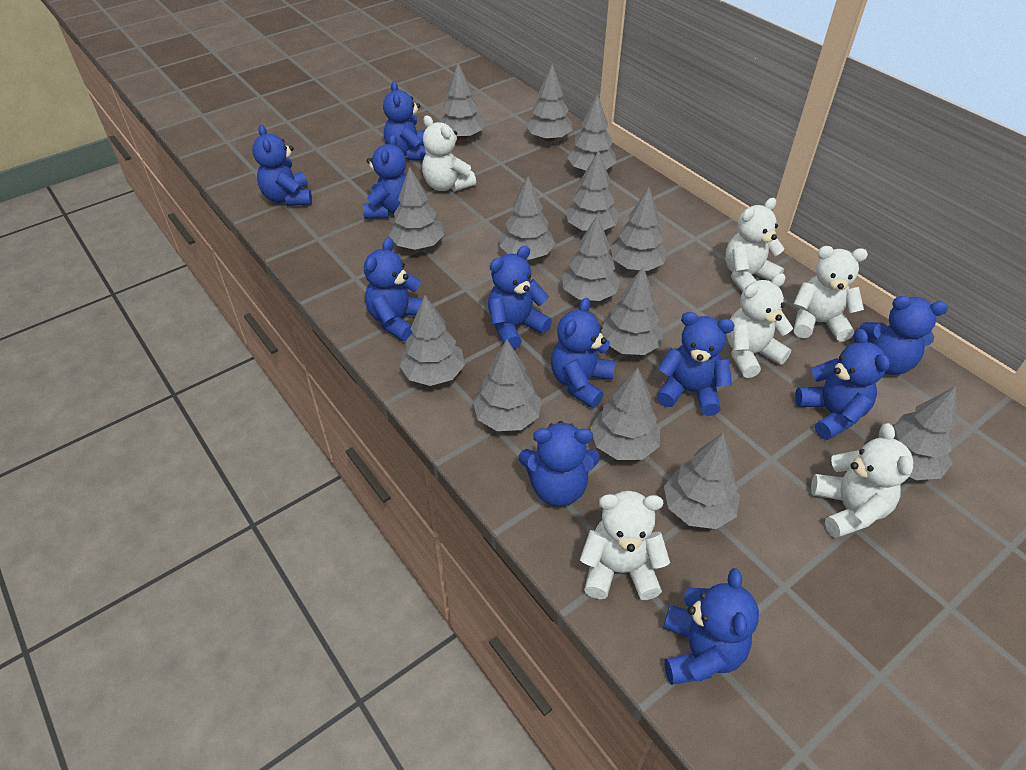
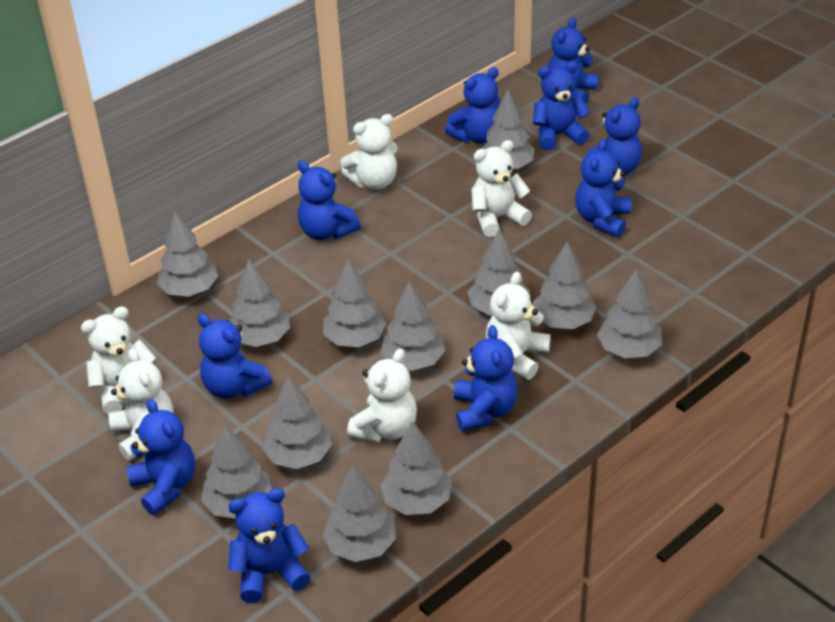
blue teddy bear: [252,125,312,206] [363,134,407,219] [364,238,423,341] [383,81,426,160] [488,246,552,349] [519,421,600,507] [551,298,615,408] [657,312,734,416] [663,568,759,685] [795,329,890,440] [860,296,948,375] = 11 -> [126,399,195,515] [198,314,272,399] [228,488,310,603] [298,161,361,240] [445,67,500,143] [454,325,518,432] [533,61,590,151] [548,17,599,104] [575,139,631,237] [584,97,642,175] = 10
grey tree: [389,166,444,250] [399,295,465,386] [439,63,485,140] [473,339,541,431] [499,177,555,260] [526,64,572,142] [562,215,620,301] [566,150,620,231] [567,94,616,170] [590,367,660,460] [601,267,664,355] [611,187,667,271] [664,433,740,529] [878,386,957,480] = 14 -> [157,212,218,297] [201,424,272,519] [230,259,290,347] [262,376,332,469] [322,465,396,562] [323,260,386,347] [380,281,445,371] [380,420,452,515] [467,229,530,315] [481,90,534,169] [533,241,596,329] [597,269,662,358] = 12

